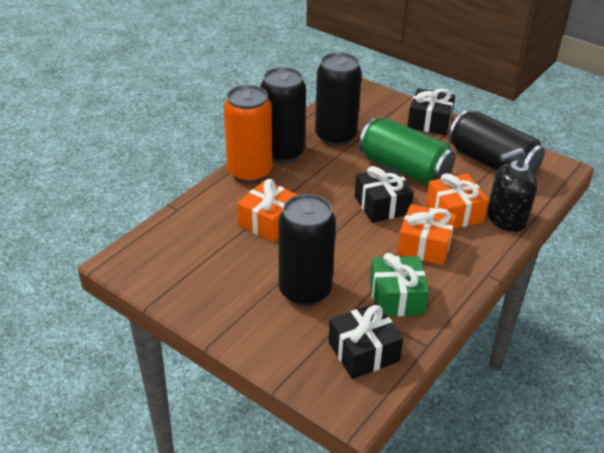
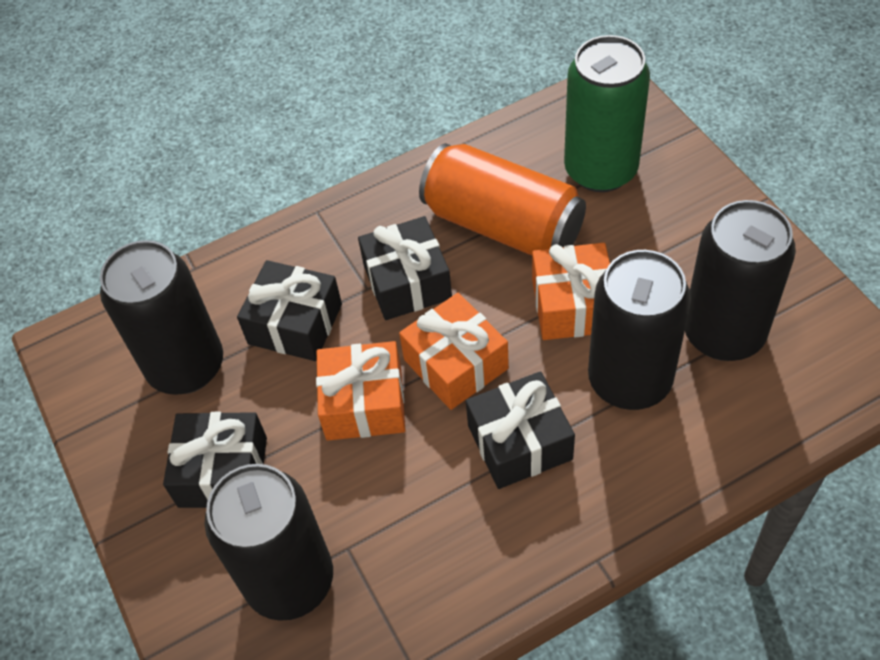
black gift: [329,303,403,379] [355,166,414,223] [407,88,455,135] = 3 -> [163,412,267,508] [237,260,342,361] [358,216,452,320] [466,371,575,489] = 4
black soap dispenser: [487,148,537,232] = 1 -> none = 0
green gift: [370,253,429,316] = 1 -> none = 0

